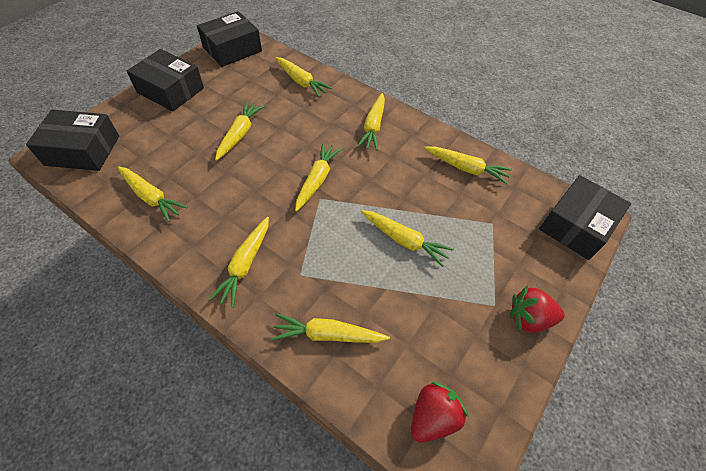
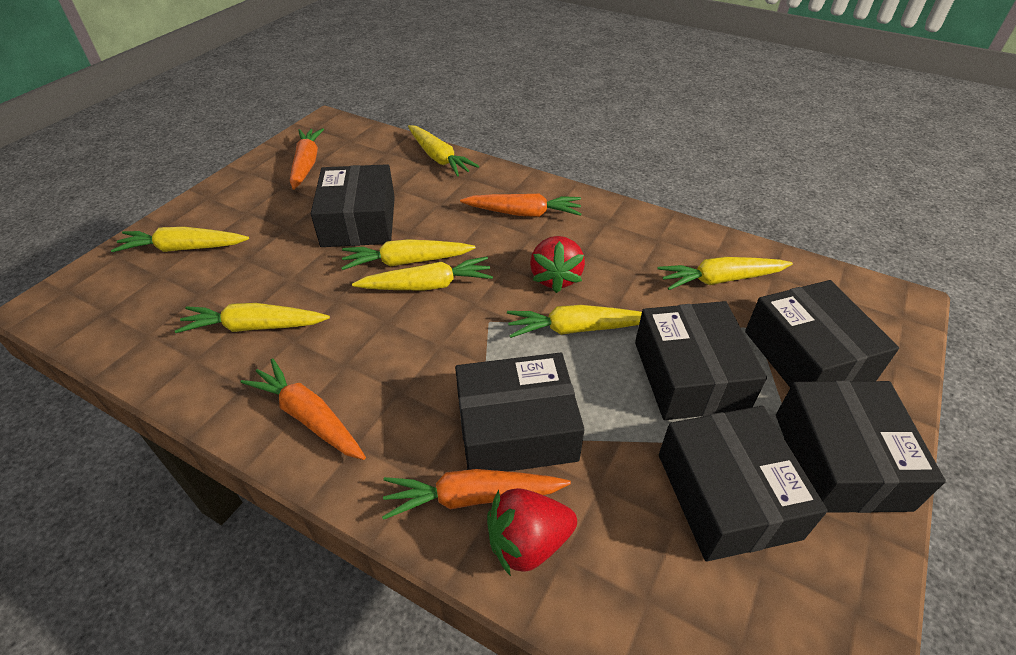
black box: [26,110,119,171] [127,49,204,111] [197,11,262,67] [539,175,631,260] = 4 -> [311,164,395,247] [455,352,585,472] [635,301,767,420] [659,406,828,561] [745,280,899,388] [776,381,946,513] = 6
orange carrot: none = 0 -> [240,358,366,460] [290,128,324,190] [382,469,571,520] [460,194,581,217] = 4
yellow carrot: [117,167,188,222] [209,217,269,308] [215,101,264,161] [271,313,390,343] [275,57,332,97] [295,143,342,212] [357,93,385,151] [361,210,454,267] [424,146,512,184] = 9 -> [111,227,249,252] [175,303,330,333] [342,239,475,270] [352,256,493,291] [408,125,479,177] [507,305,642,338] [658,257,793,290] = 7

